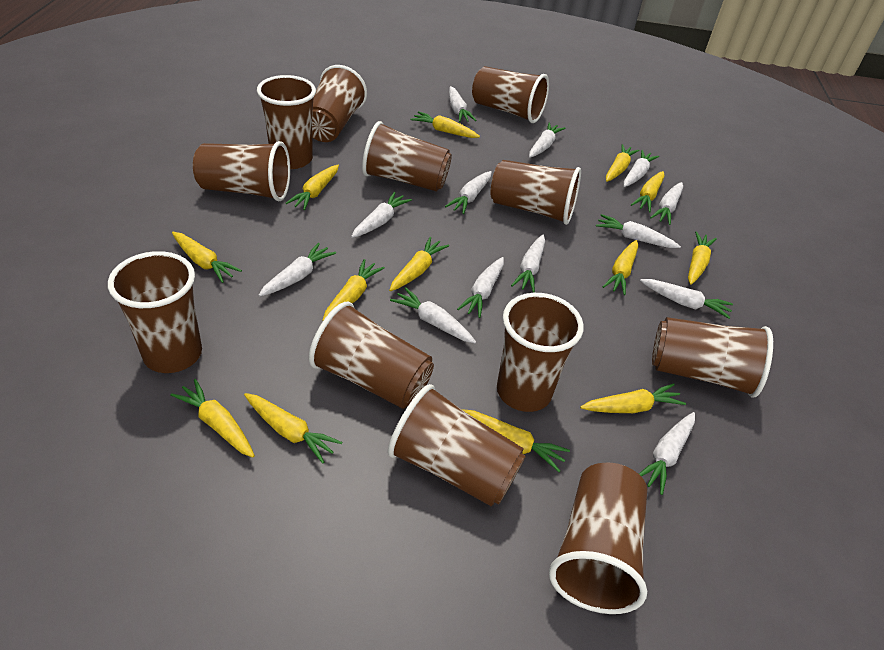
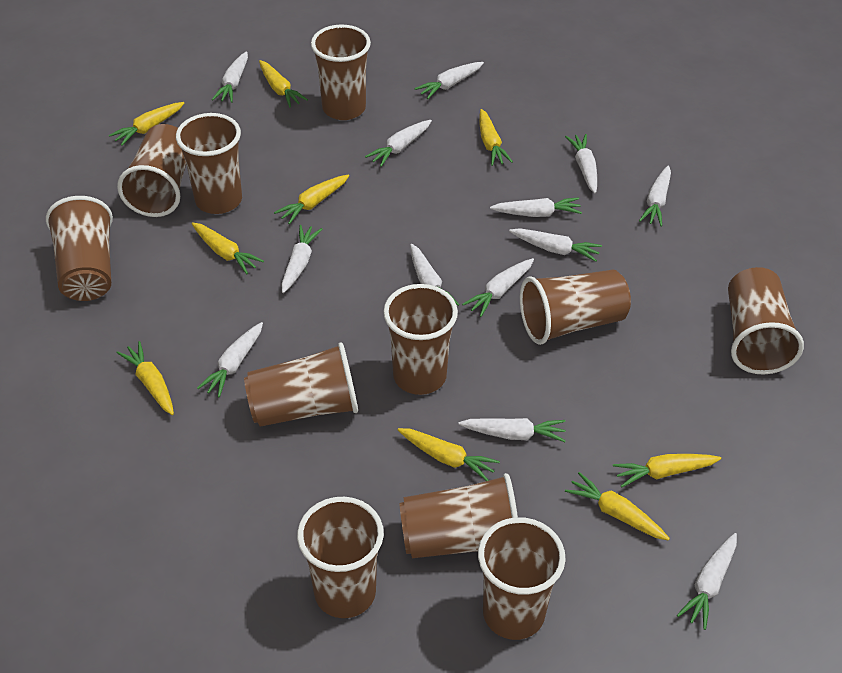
brown cup: [108,251,202,373] [193,141,290,201] [257,75,316,169] [309,302,434,409] [312,65,367,142] [362,121,452,192] [388,384,526,507] [472,66,549,123] [491,160,581,225] [497,293,584,412] [549,463,647,614] [652,317,773,397] = 12 -> [46,196,113,301] [117,124,186,217] [176,113,242,214] [244,342,358,427] [297,497,384,618] [311,24,371,120] [383,284,458,395] [399,473,518,558] [478,517,566,640] [520,270,631,345] [728,267,804,374] = 11
yellow carrot: [170,379,255,458] [172,232,242,283] [244,393,342,464] [286,165,339,210] [322,259,385,321] [389,237,449,291] [410,111,480,138] [462,409,570,472] [580,383,686,413] [602,240,638,295] [606,144,639,182] [631,171,664,212] [688,232,717,285] = 13 -> [109,102,184,146] [116,341,174,415] [192,222,264,274] [259,60,308,107] [274,174,349,224] [398,428,500,481] [479,109,513,166] [565,472,670,541] [613,454,721,488] = 9

